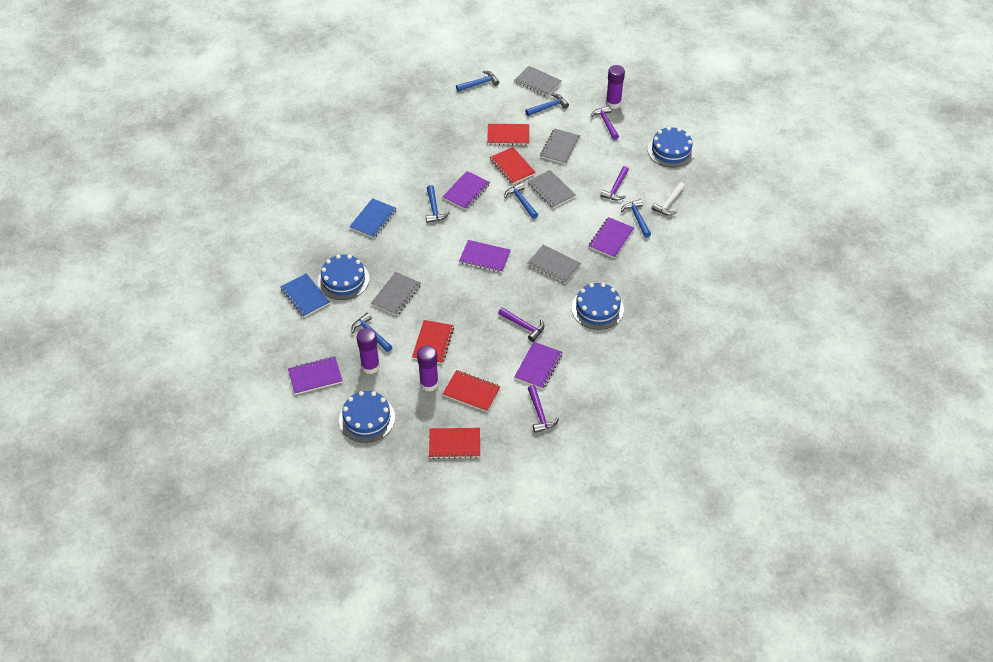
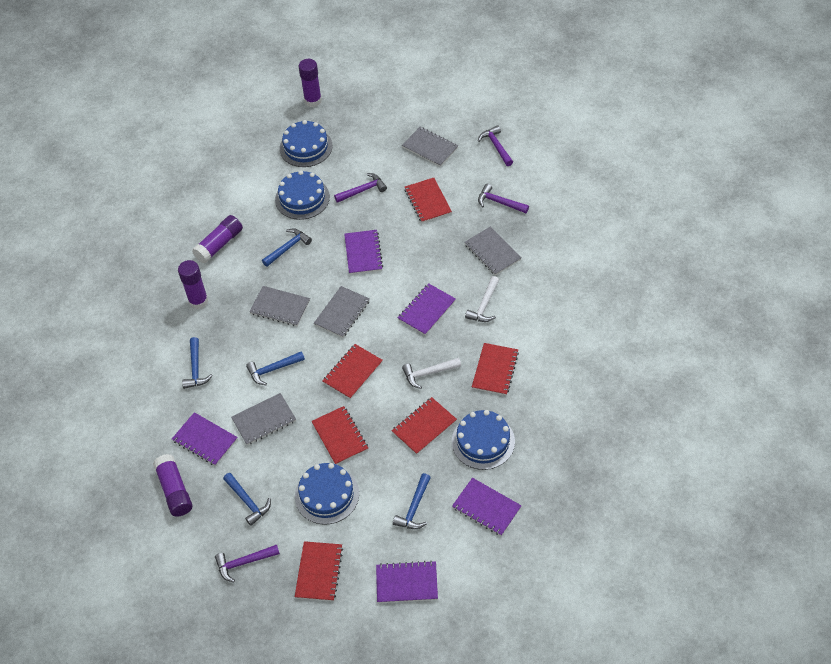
blue hammer: [351,313,392,352] [426,185,450,223] [456,71,499,92] [504,182,538,219] [525,94,569,116] [621,199,651,238] = 6 -> [182,337,213,389] [223,473,271,526] [246,351,305,385] [262,229,312,267] [393,473,431,529] = 5
blue notebook: [280,273,330,317] [349,198,397,238] = 2 -> none = 0
purple glue stick: [357,328,380,374] [417,345,439,392] [606,65,625,109] = 3 -> [153,454,193,517] [178,260,208,309] [192,215,243,263] [299,59,322,107] = 4
red notebook: [412,320,454,364] [429,428,480,459] [443,370,501,412] [487,124,529,145] [490,147,536,185] = 5 -> [295,541,343,601] [311,406,368,465] [322,344,383,399] [392,397,457,455] [404,178,452,223] [472,343,519,395] = 6
white hammer: [651,182,685,215] = 1 -> [402,358,461,389] [465,276,499,322] = 2

